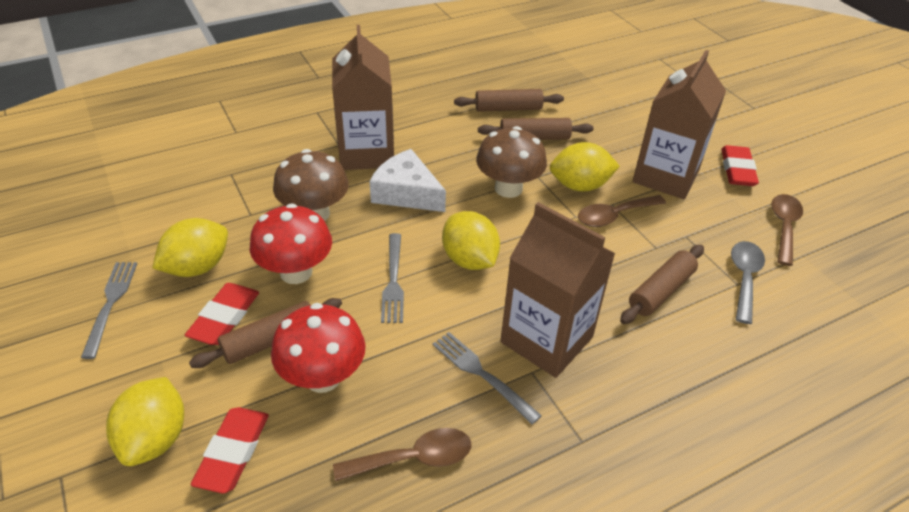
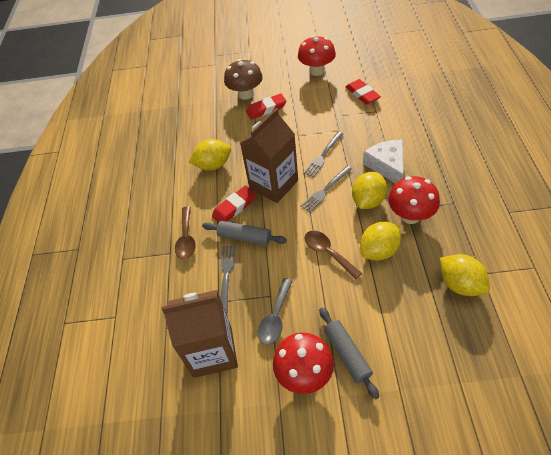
brown carton: [332,25,394,170] [501,202,616,378] [633,50,726,199] = 3 -> [161,290,238,378] [240,108,298,203] = 2
brown mushroom: [273,149,349,221] [476,126,547,198] = 2 -> [224,59,263,100] = 1
brown rolling pin: [189,298,342,368] [454,89,564,112] [478,118,594,140] [620,245,704,324] = 4 -> none = 0
brown spoon: [333,428,471,481] [578,195,666,227] [771,194,803,266] = 3 -> [175,206,196,259] [305,230,362,280] = 2
grey rolling pin: none = 0 -> [202,221,287,245] [319,308,379,399] = 2
red mushroom: [250,203,332,284] [271,303,366,393] = 2 -> [273,332,334,394] [298,35,336,76] [388,176,440,224] = 3

